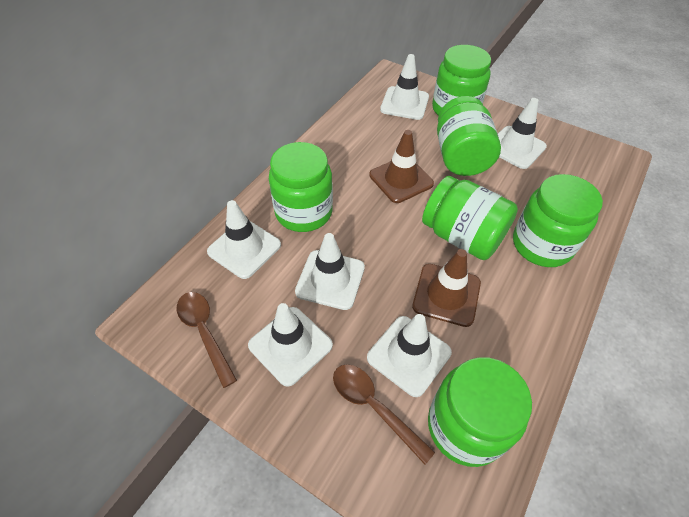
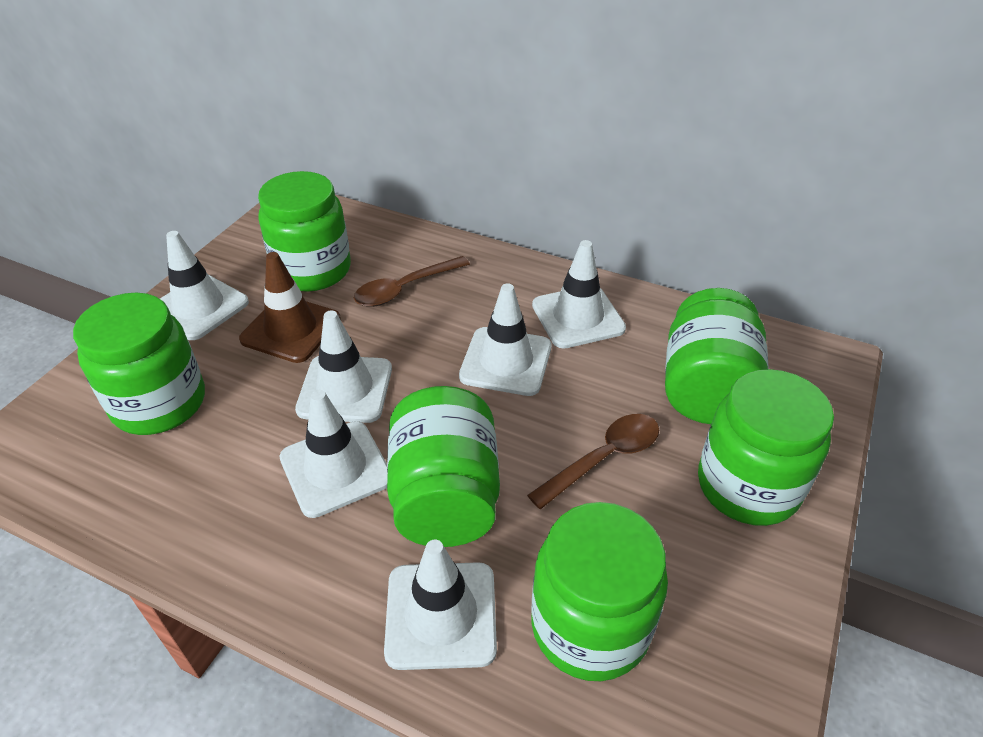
brown traffic cone: [369,130,434,203] [412,249,481,327] = 2 -> [239,252,341,363] = 1

